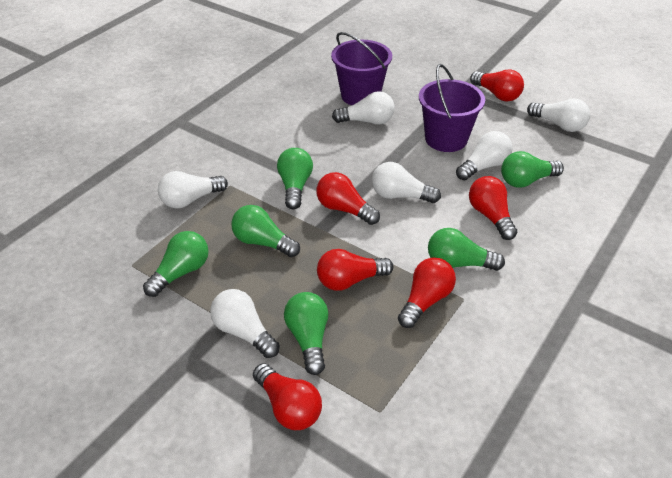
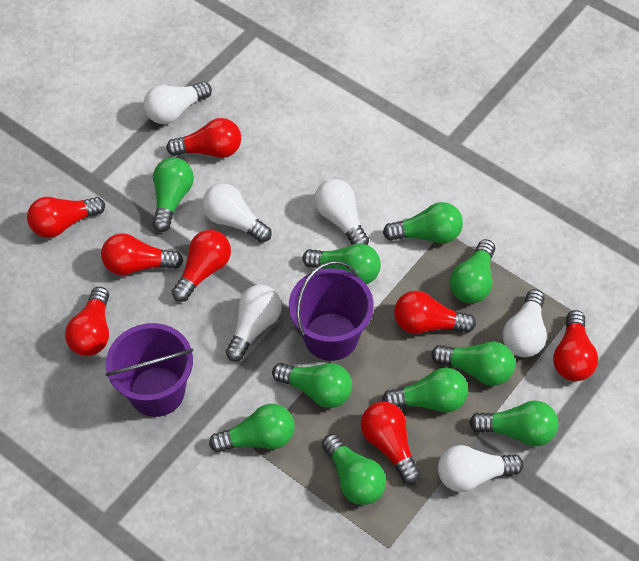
green light bulb: [143,231,209,297] [231,205,300,257] [277,148,313,209] [284,292,328,375] [428,228,505,271] [501,151,564,188] = 6 -> [153,157,194,232] [209,404,295,453] [272,363,352,408] [302,243,381,285] [322,434,386,505] [382,367,468,413] [383,202,463,244] [431,341,515,386] [450,239,495,304] [469,401,558,446] = 10
red light bulb: [253,363,322,430] [316,172,380,225] [317,249,393,291] [398,258,456,328] [469,176,517,240] [470,69,524,102] = 6 -> [27,197,105,238] [65,287,109,356] [101,233,183,275] [166,118,241,158] [172,230,231,302] [361,402,420,484] [394,291,476,334] [553,310,598,381] = 8

